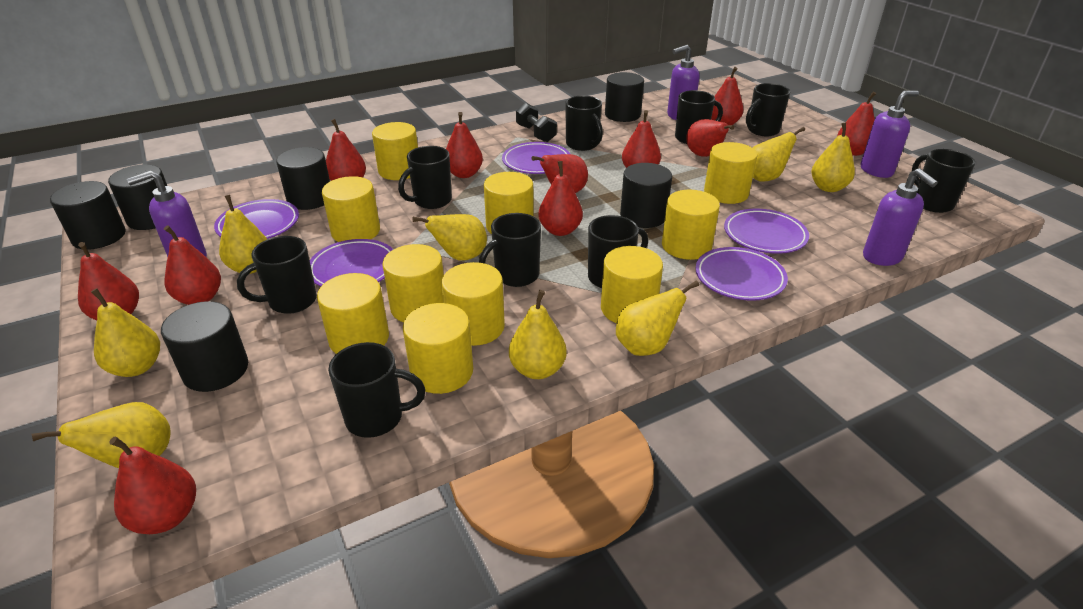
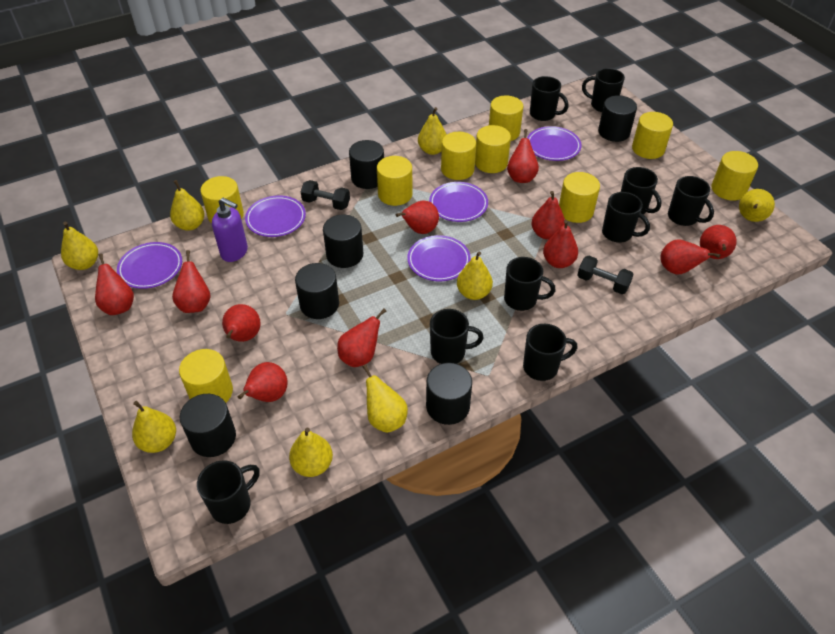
black dumbbell: [516,103,557,142] = 1 -> [301,180,350,210] [577,256,634,294] = 2
purple soap dispenser: [127,171,207,258] [667,45,699,120] [860,91,919,178] [863,168,938,266] = 4 -> [212,198,248,262] = 1
yellow cylinder: [317,273,389,354] [322,176,380,242] [372,122,418,180] [382,244,444,322] [403,303,473,394] [441,262,505,346] [484,172,534,234] [601,246,663,323] [662,190,720,260] [704,142,758,204] = 10 -> [179,349,233,402] [200,176,244,224] [377,156,412,206] [441,132,476,180] [475,125,511,173] [489,95,523,141] [559,172,600,223] [632,112,673,159] [712,151,758,200] = 9

